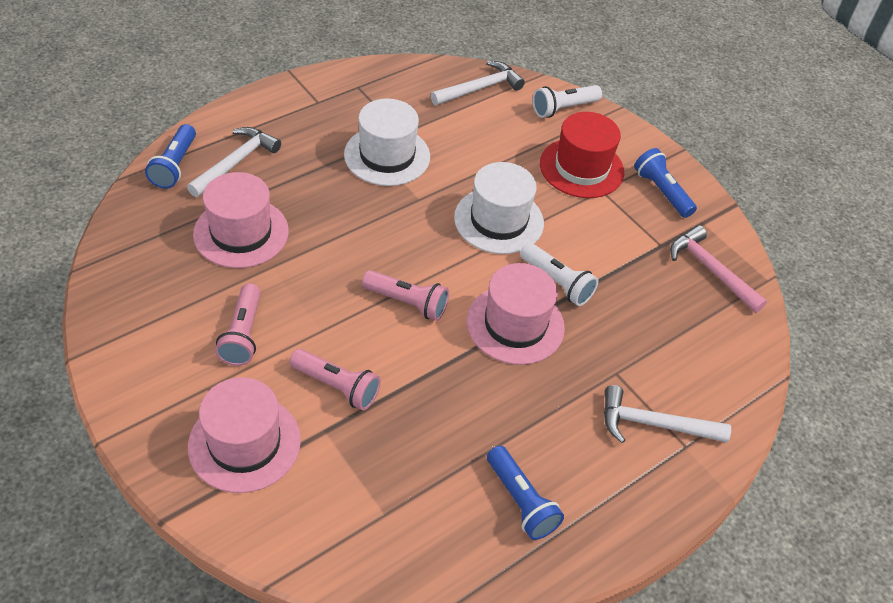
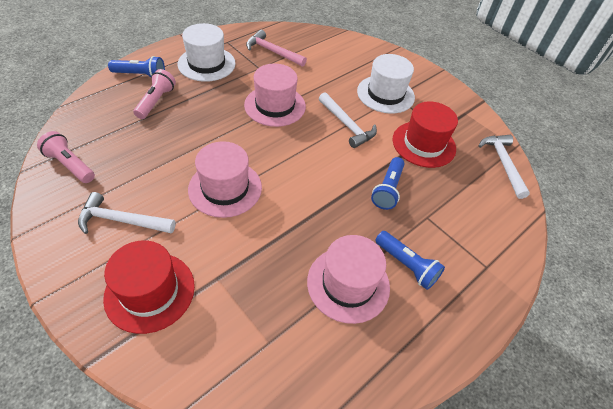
pink flashlight: [215,284,261,366] [289,349,381,411] [362,270,449,321] = 3 -> [37,131,95,183] [133,69,176,119] = 2
red hat: [540,112,624,198] = 1 -> [103,240,195,334] [393,101,458,168] = 2
white flashlight: [520,243,598,306] [533,85,602,118] = 2 -> none = 0

